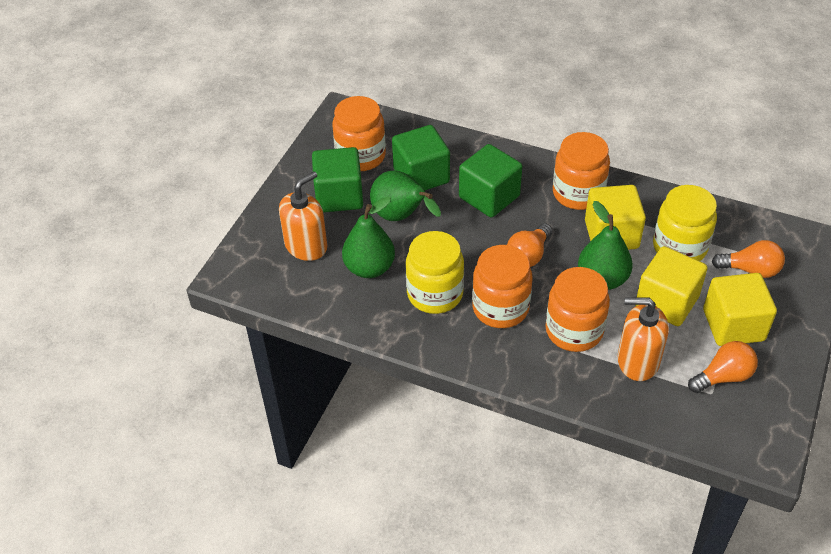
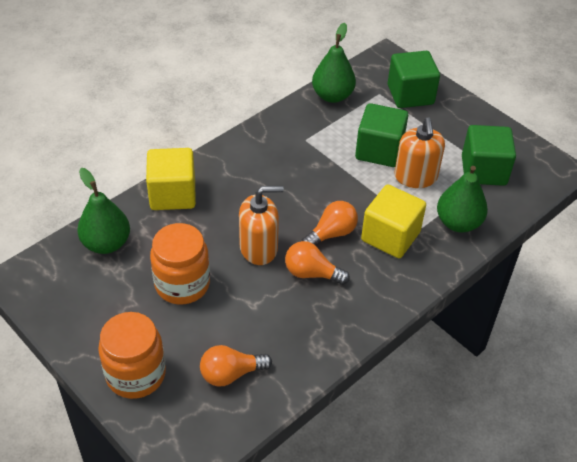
orange jar: [332,96,386,171] [472,245,533,328] [545,267,610,352] [553,132,610,210] = 4 -> [98,312,166,399] [150,223,210,304] = 2
yellow cube: [585,185,646,250] [635,246,708,326] [703,273,777,346] = 3 -> [146,148,196,210] [361,185,426,258] = 2
yellow jar: [406,231,464,314] [653,185,717,261] = 2 -> none = 0

